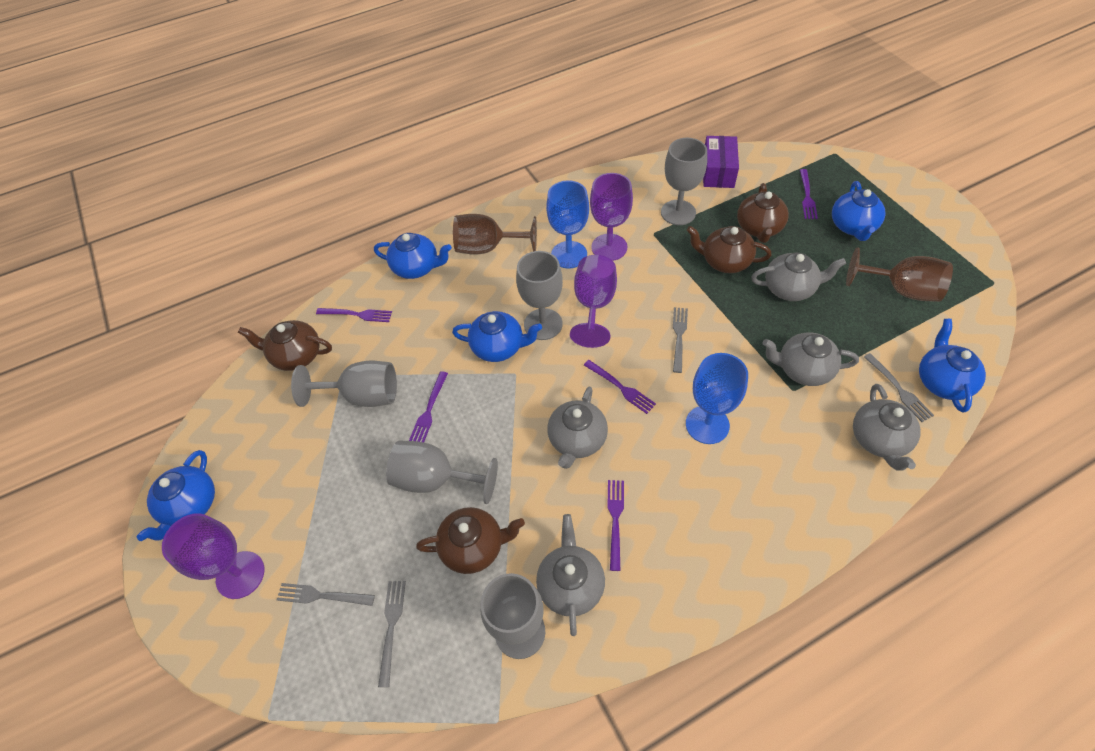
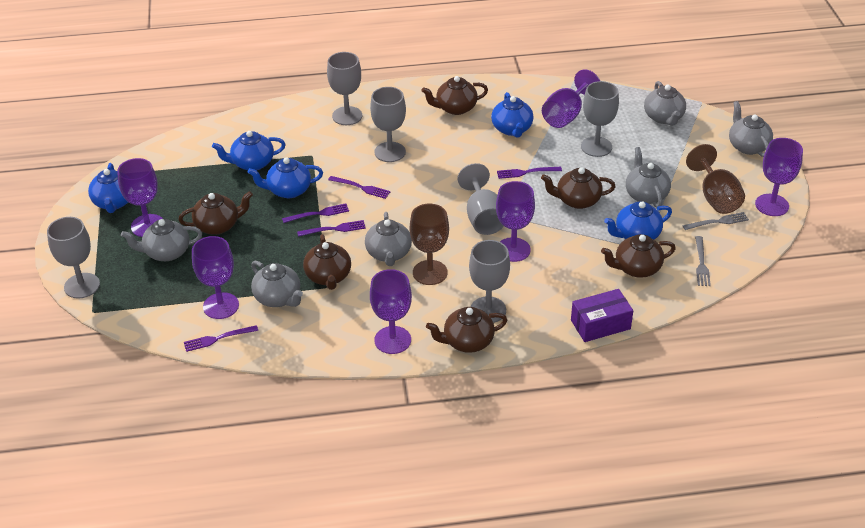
blue goblet: [546,180,589,269] [686,353,748,444] = 2 -> none = 0
brown teapot: [238,320,332,371] [416,507,525,574] [687,226,772,273] [737,183,789,243] = 4 -> [178,191,253,235] [303,234,351,290] [421,76,488,115] [426,307,507,353] [541,167,616,209] [601,234,676,278] = 6
grey fork: [277,583,375,606] [378,581,406,687] [673,307,688,373] [864,353,934,422] = 4 -> [682,212,749,230] [695,236,711,286] = 2
grey goblet: [291,361,397,407] [386,440,498,504] [481,573,545,659] [516,251,563,340] [661,138,707,225] = 5 -> [47,217,100,299] [327,52,362,125] [370,87,406,162] [458,163,504,235] [469,240,510,323] [581,81,619,157] = 6
grey teapot: [536,514,605,636] [547,387,608,469] [751,253,846,301] [763,332,859,386] [853,384,921,471] = 5 -> [121,219,202,261] [251,261,303,307] [365,212,412,266] [626,147,671,208] [644,81,686,126] [729,101,773,157] = 6
purple goblet: [162,513,264,599] [570,255,617,348] [590,173,633,261] = 3 -> [117,158,163,237] [192,236,239,319] [370,269,412,354] [496,181,535,262] [542,69,600,128] [755,138,803,216] = 6

